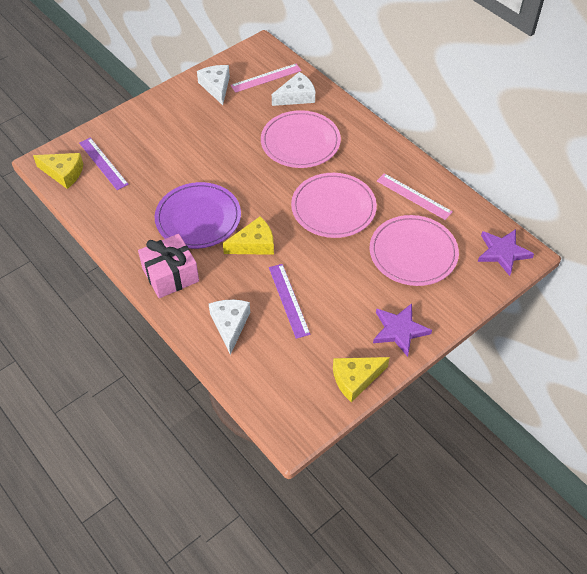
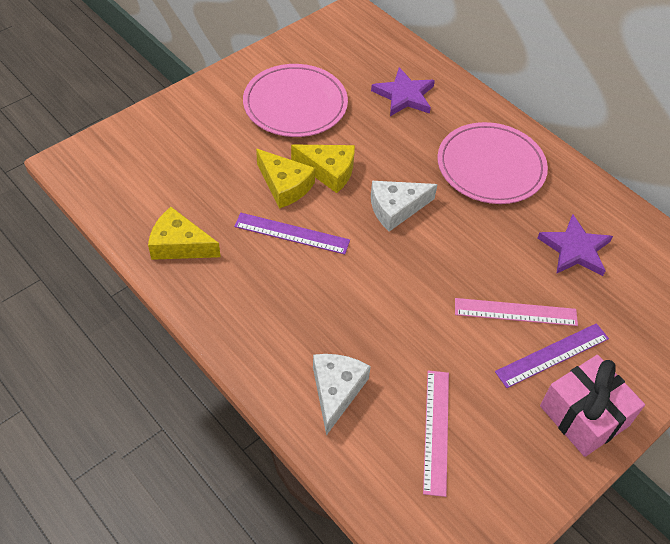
pink plate: [261,110,341,168] [291,173,377,238] [370,215,459,286] = 3 -> [243,64,348,137] [438,122,548,204] = 2
purple plate: [155,182,241,249] = 1 -> none = 0
white cheese: [197,65,230,105] [209,300,250,355] [272,72,315,106] = 3 -> [313,354,371,435] [371,181,438,232] = 2

